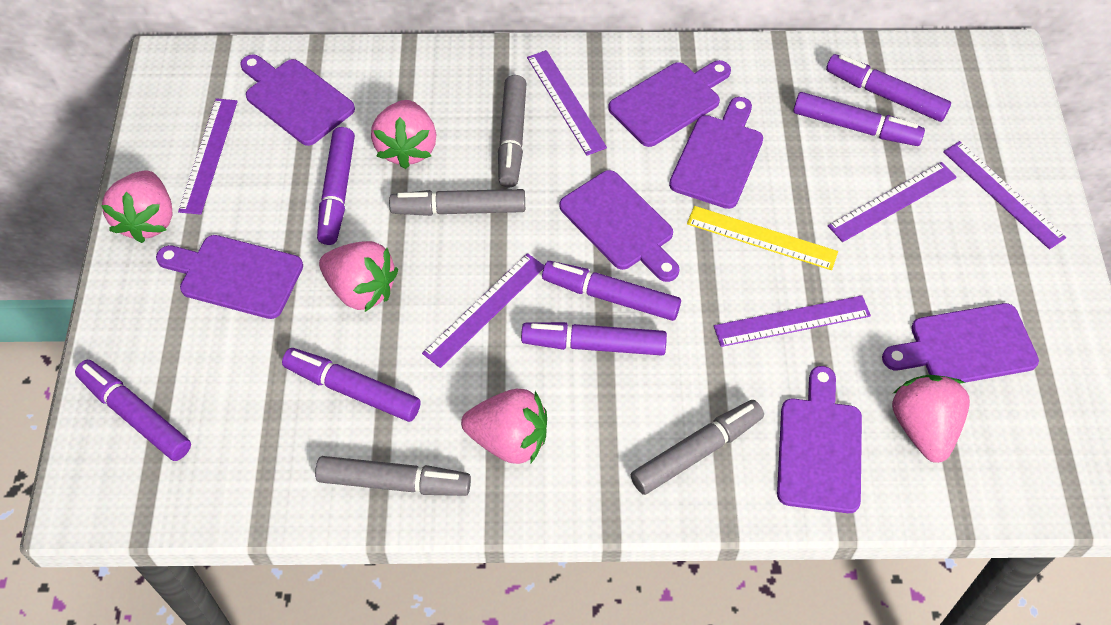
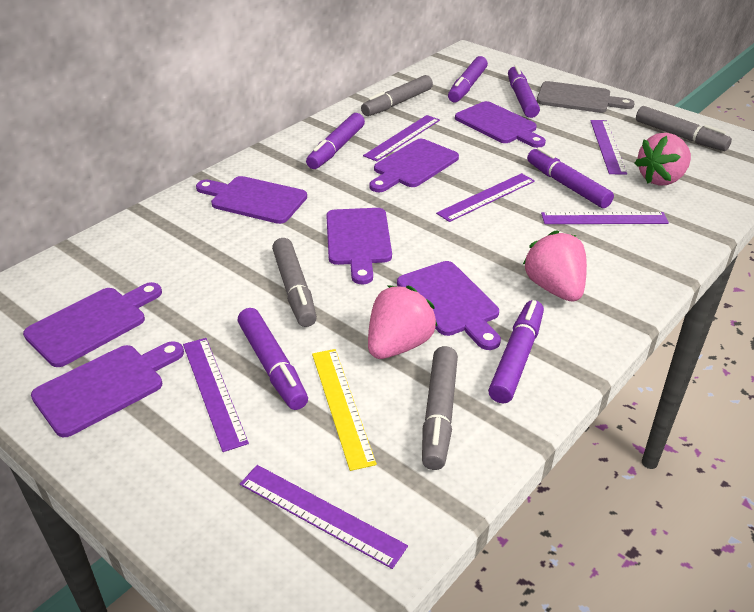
grey cutting board: none = 0 -> [537,81,635,113] = 1
pink strawberry: [101,170,173,243] [319,241,398,312] [371,100,436,169] [461,389,547,464] [892,375,970,463] = 5 -> [368,285,438,359] [523,230,587,302] [634,133,691,186] = 3
purple marker: [75,360,191,461] [282,348,420,422] [317,127,355,245] [521,322,667,355] [542,261,681,321] [793,92,925,146] [826,54,951,122] = 7 -> [238,308,308,410] [306,113,365,169] [448,56,488,102] [488,300,544,404] [508,65,540,118] [527,147,614,208] = 6

